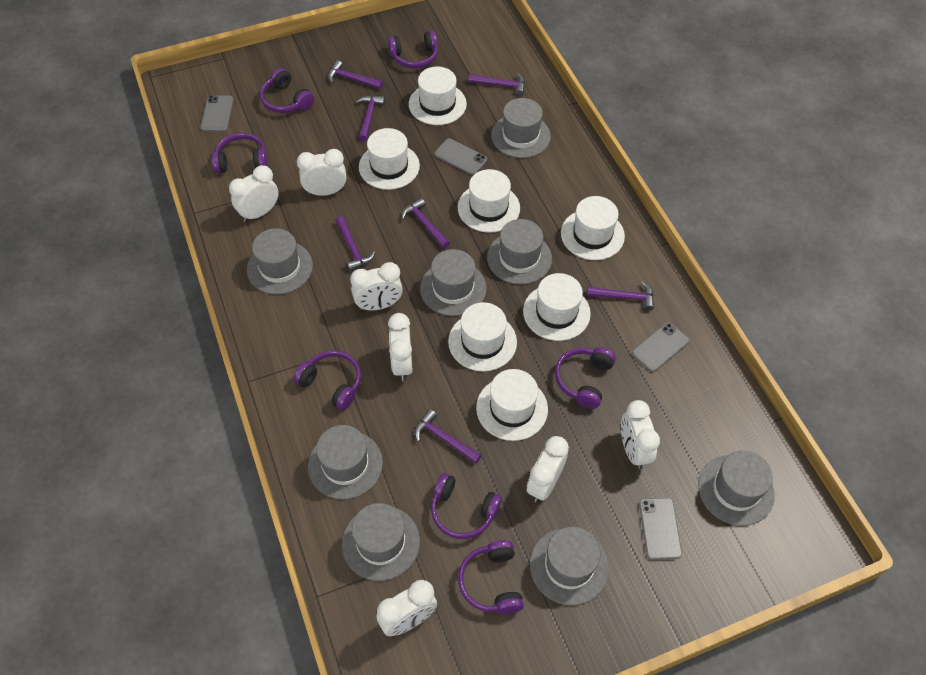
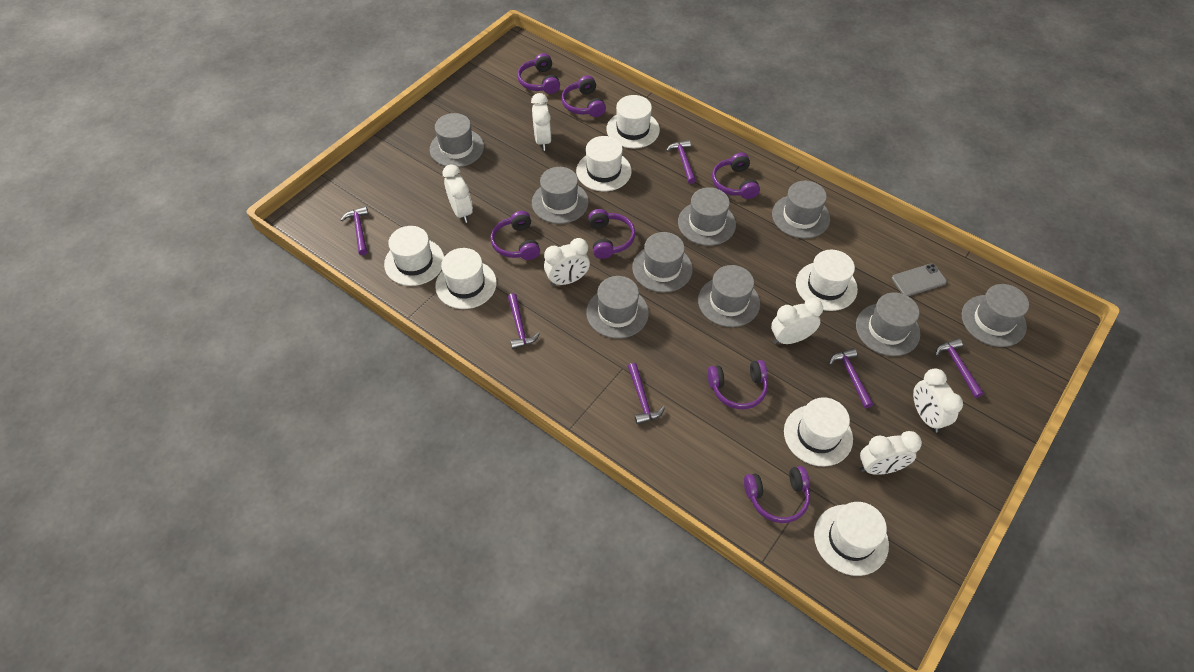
grey hat: [247,228,313,295] [308,425,383,500] [342,503,420,581] [420,249,487,316] [487,219,552,285] [491,98,551,158] [530,527,609,605] [698,450,775,526] = 8 -> [430,113,484,167] [532,167,589,224] [586,276,649,339] [632,232,693,293] [678,187,736,246] [698,265,760,327] [772,181,830,238] [856,293,920,356] [962,284,1029,347] = 9
grey phone: [201,95,234,132] [434,138,487,175] [632,322,689,372] [639,498,682,560] = 4 -> [892,263,947,296] = 1
purple hammer: [328,60,383,89] [335,216,375,271] [356,95,385,142] [401,198,450,249] [415,409,482,464] [468,73,525,96] [587,281,654,311] = 7 -> [341,207,368,255] [508,293,540,349] [628,363,665,425] [666,140,696,184] [829,348,873,408] [936,339,984,398] = 6
white clock: [229,165,279,222] [297,149,346,196] [350,262,403,311] [376,580,437,636] [388,313,413,381] [527,436,569,502] [621,400,660,469] = 7 -> [443,164,473,223] [531,93,551,151] [544,238,590,286] [771,298,823,344] [860,431,922,475] [913,368,963,433] = 6

